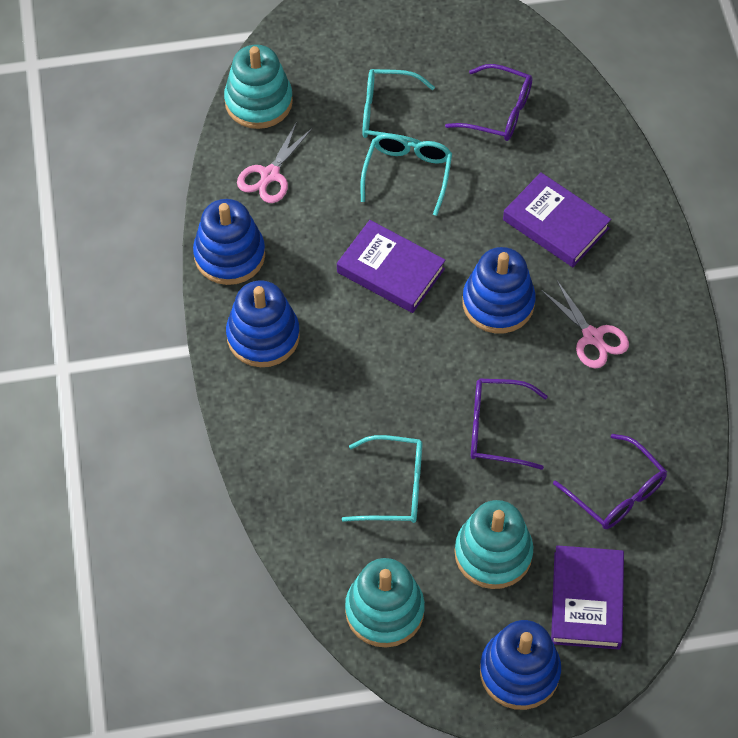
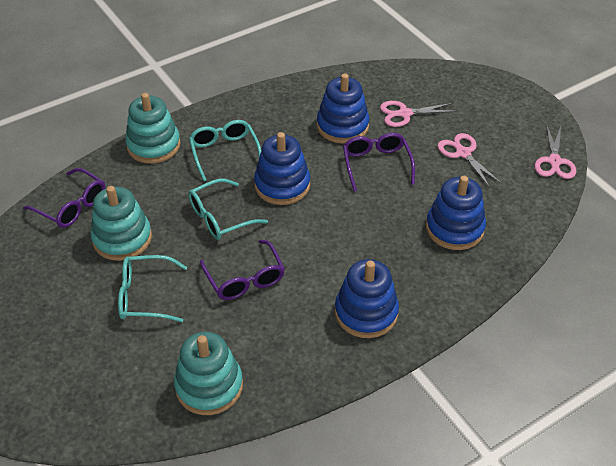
pink scissors: [237,122,313,203] [541,279,629,368] = 2 -> [380,101,457,127] [437,133,502,188] [535,124,576,179] = 3
purple book: [337,220,445,313] [503,173,611,267] [551,545,624,649] = 3 -> none = 0

